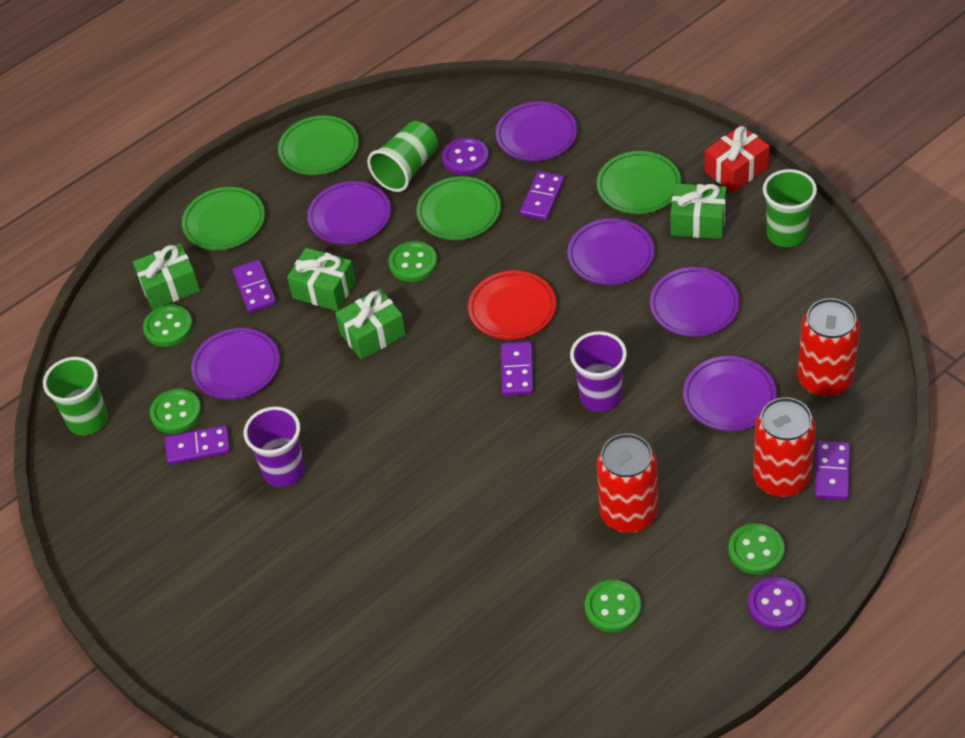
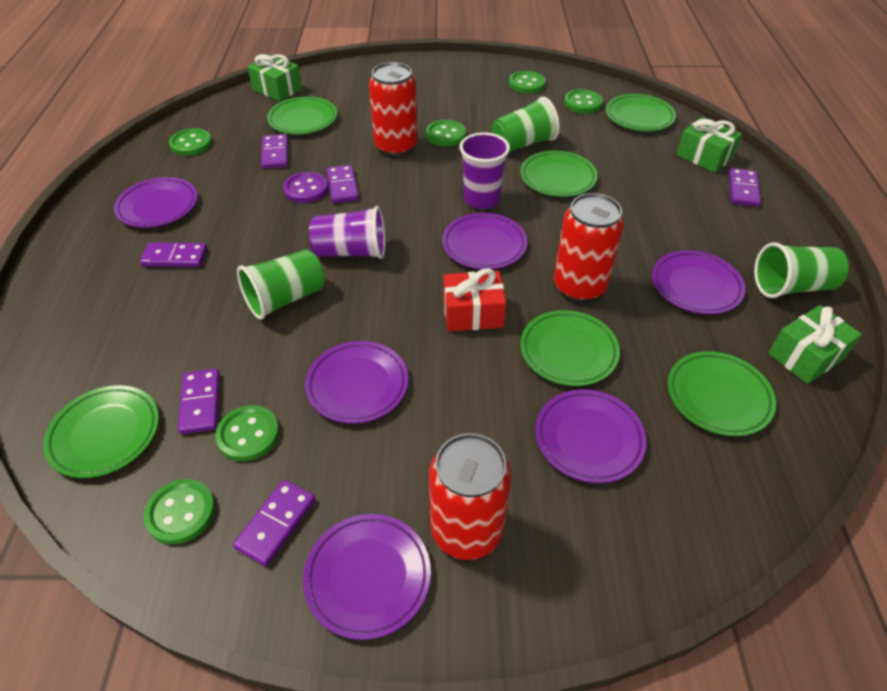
green button: [143,305,193,347] [150,389,201,434] [389,241,437,282] [585,580,641,633] [728,523,785,575] = 5 -> [144,479,215,545] [169,128,212,156] [215,405,279,461] [426,120,466,146] [509,71,546,94] [564,89,603,113] = 6
green gift: [133,243,200,310] [287,248,356,311] [335,289,406,360] [670,184,726,239] = 4 -> [247,54,302,102] [676,117,742,173] [768,305,862,384] = 3
green plate: [182,187,265,250] [278,116,359,175] [417,176,501,240] [597,151,681,214] = 4 -> [43,385,159,478] [267,97,337,135] [520,151,598,197] [520,310,620,386] [606,94,676,131] [668,351,776,436] = 6
purple button: [442,137,489,175] [748,577,806,630] = 2 -> [283,172,328,203] = 1
purple domino: [165,425,230,465] [232,260,276,313] [501,342,534,396] [520,171,565,221] [815,441,850,500] = 5 -> [140,242,207,267] [178,369,220,434] [233,480,315,566] [261,134,288,169] [327,165,359,203] [729,168,761,207] = 6
red plate: [468,271,556,340] = 1 -> none = 0

